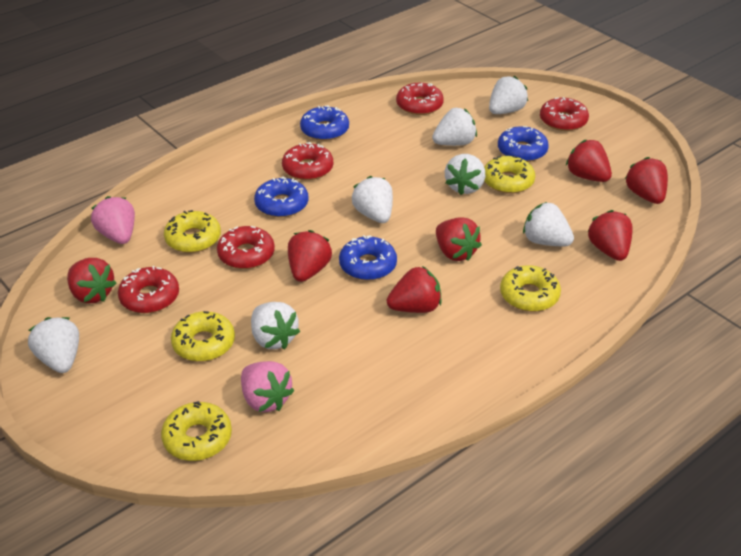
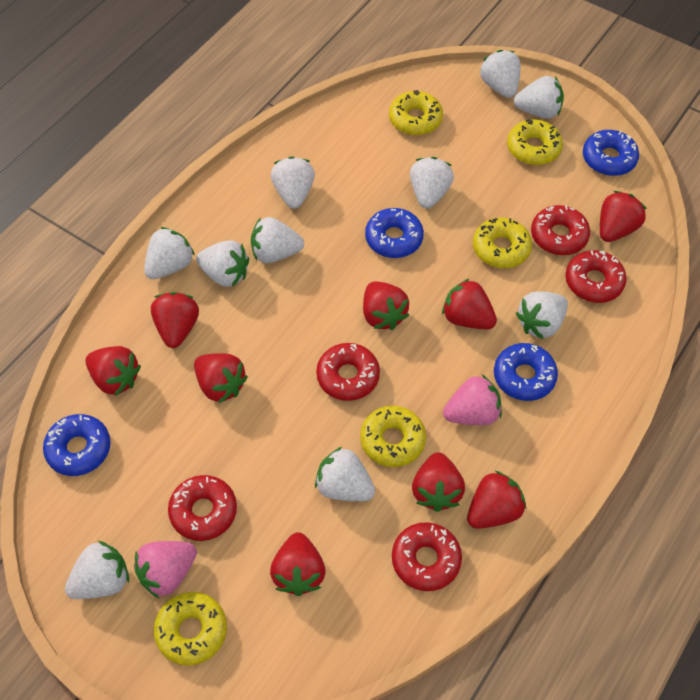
red strawberry: [67,258,116,304] [288,230,332,282] [387,266,442,313] [436,217,482,261] [566,139,612,182] [587,210,633,261] [625,157,668,204] = 7 -> [85,346,141,396] [151,292,199,348] [194,353,248,403] [270,532,326,596] [363,281,409,330] [412,452,465,512] [442,278,497,329] [467,471,526,529] [600,191,647,242] = 9
white strawberry: [28,317,79,373] [251,302,300,349] [352,176,393,223] [432,108,477,146] [445,154,485,195] [489,76,528,114] [523,202,574,246] = 7 -> [65,541,129,599] [144,227,195,279] [196,240,249,287] [251,217,304,263] [271,156,315,209] [315,447,375,501] [410,157,454,209] [480,50,521,98] [514,76,564,119] [516,291,568,339] = 10

